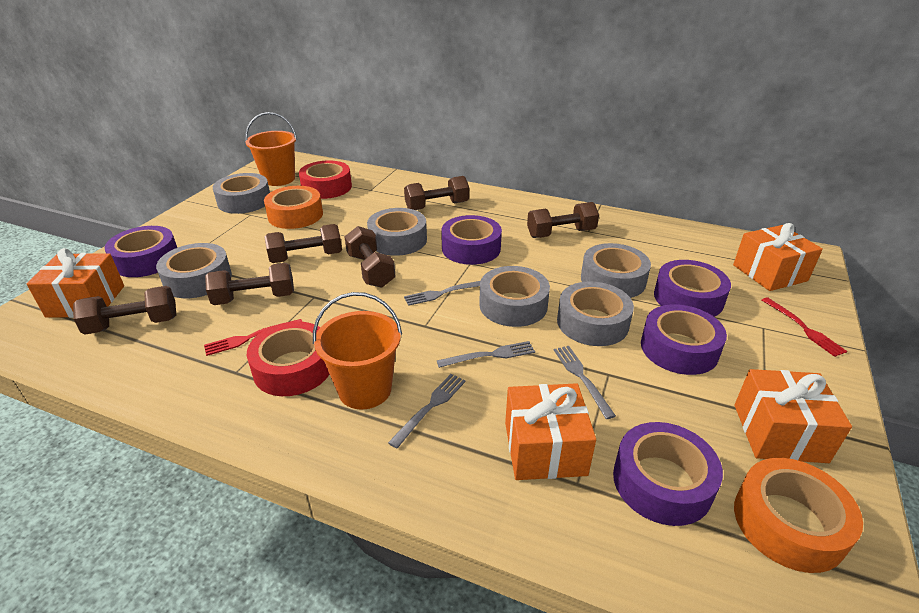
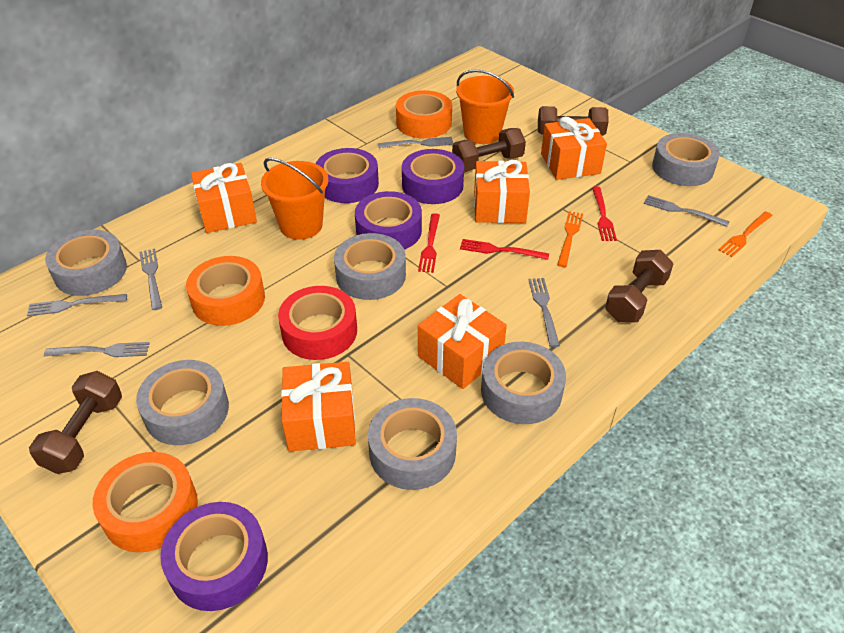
brown dumbbell: [73,286,176,335] [205,263,294,305] [264,224,342,263] [344,226,396,288] [404,176,469,210] [527,202,599,238] = 6 -> [29,371,122,474] [452,128,526,171] [538,106,609,136] [605,250,674,322] = 4
grey fork: [388,374,466,449] [404,281,480,306] [437,341,535,368] [554,346,616,419] = 4 -> [27,294,127,316] [44,342,150,357] [139,248,162,310] [378,137,454,148] [528,278,560,347] [644,195,730,227] = 6
orange fork: none = 0 -> [557,211,583,267] [718,211,773,257] = 2
orange gift: [27,248,124,318] [505,383,596,480] [733,223,823,291] [734,369,852,463] = 4 -> [191,163,257,233] [281,362,356,452] [418,294,507,389] [474,160,530,223] [541,117,607,180] = 5
orange tape: [264,186,323,229] [734,458,863,573] = 2 -> [92,452,198,553] [186,256,265,326] [396,90,452,138] = 3
purple tape: [105,226,177,277] [441,215,502,265] [613,422,723,526] [641,304,727,375] [654,260,731,317] = 5 -> [160,502,268,611] [316,148,379,203] [355,191,422,249] [402,149,464,204] = 4
red fork: [204,319,302,356] [762,297,847,357] = 2 -> [418,213,440,273] [460,239,549,260] [592,186,617,241] = 3
red tape: [247,321,330,396] [299,160,352,199] = 2 -> [278,286,357,360] = 1

